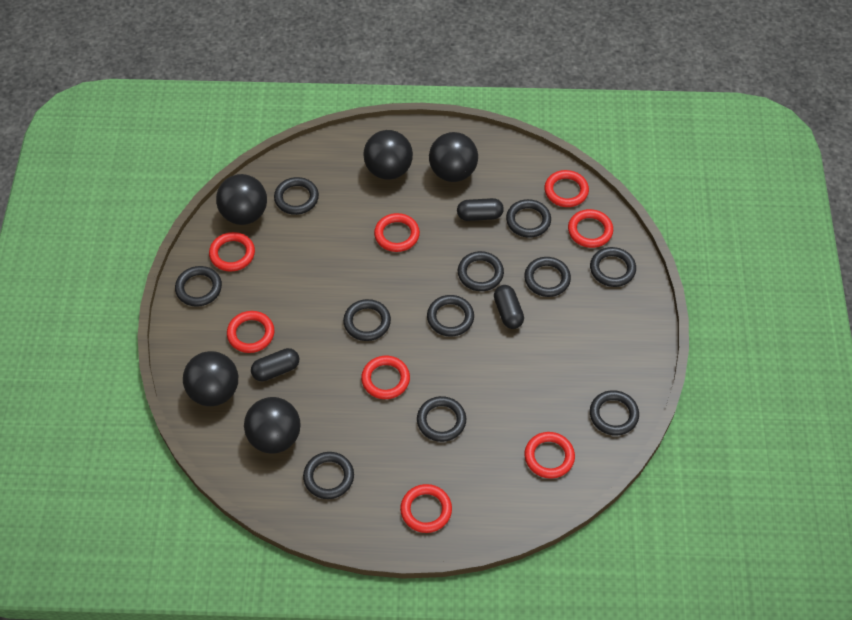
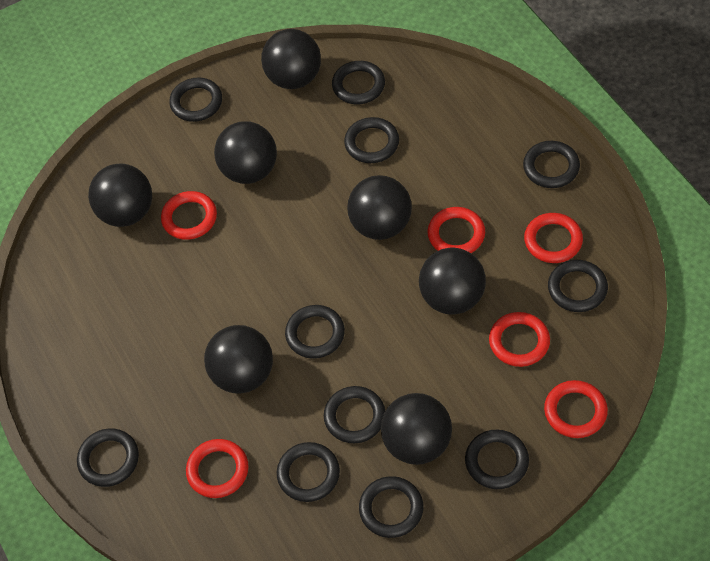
black ball: [183,351,238,406] [216,174,267,225] [244,397,301,454] [363,130,413,180] [429,132,478,182] = 5 -> [88,164,152,227] [204,325,273,394] [214,121,277,184] [261,29,321,89] [347,175,412,240] [381,393,452,465] [419,248,486,315] = 7
black capsule: [251,348,299,381] [457,198,504,221] [494,285,524,329] = 3 -> none = 0
red ring: [209,232,255,271] [227,311,274,353] [361,356,410,399] [374,213,420,252] [400,484,452,533] [524,432,575,479] [544,170,589,207] [568,209,613,248] = 8 -> [161,191,217,240] [186,439,249,498] [428,207,485,253] [489,312,550,367] [524,213,583,263] [544,380,608,438] = 6

